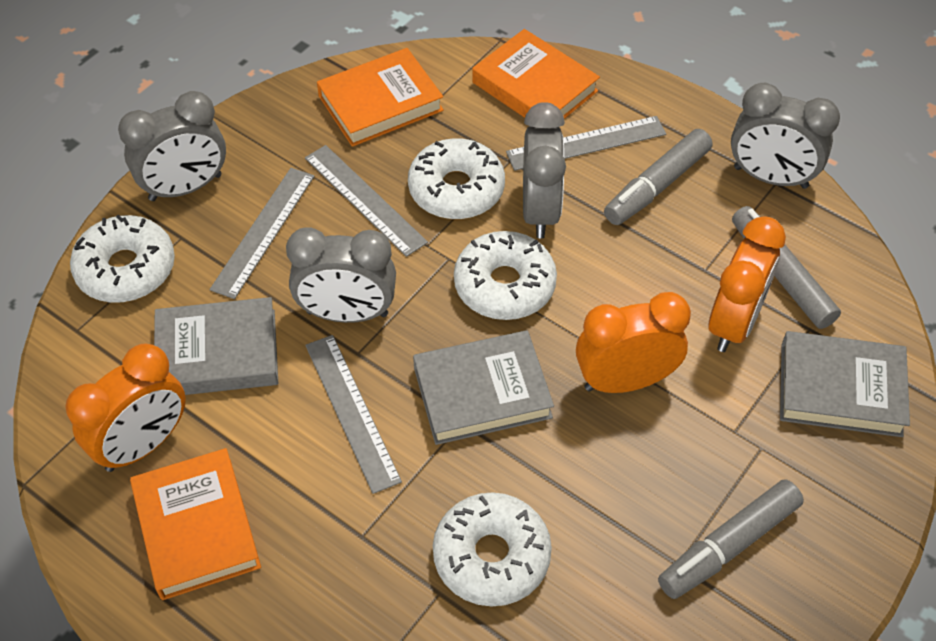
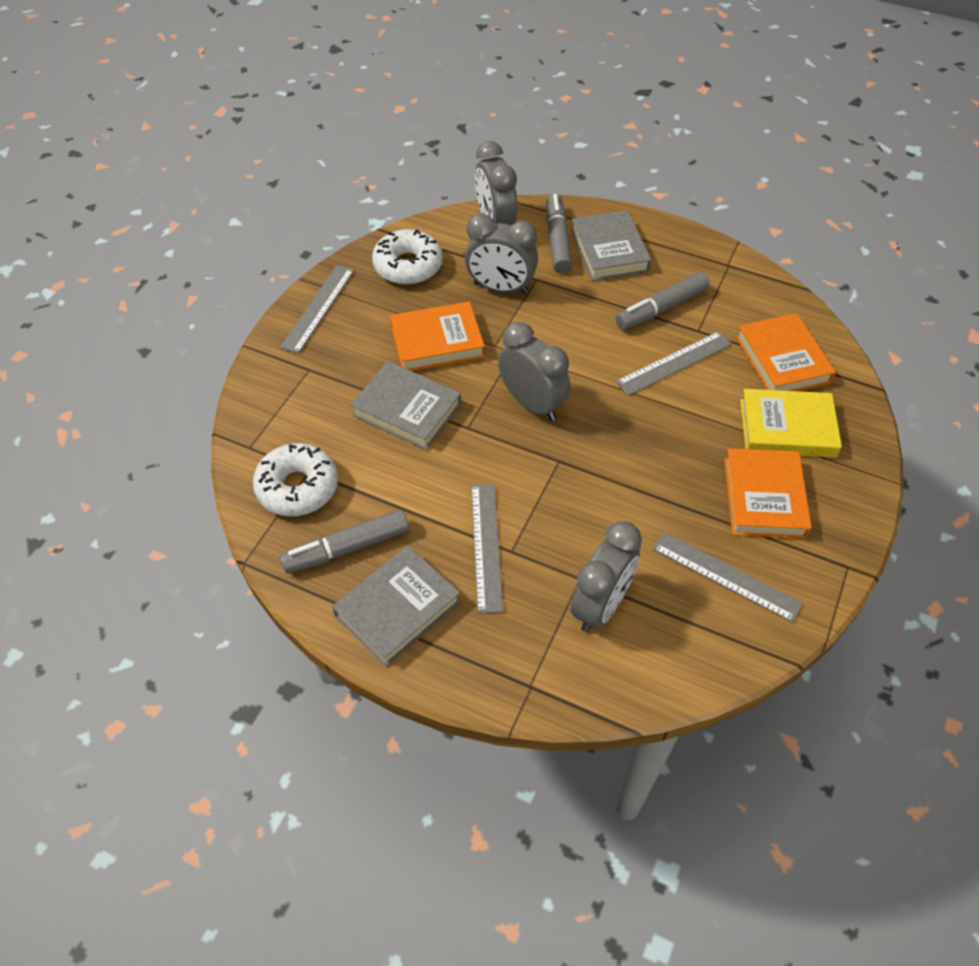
orange clock: [66,343,186,472] [576,292,691,393] [709,216,786,352] = 3 -> none = 0
white donut: [70,214,175,303] [408,138,505,219] [433,492,552,606] [454,231,557,320] = 4 -> [253,443,338,516] [372,229,443,285] = 2
yellow book: none = 0 -> [740,389,842,458] = 1

